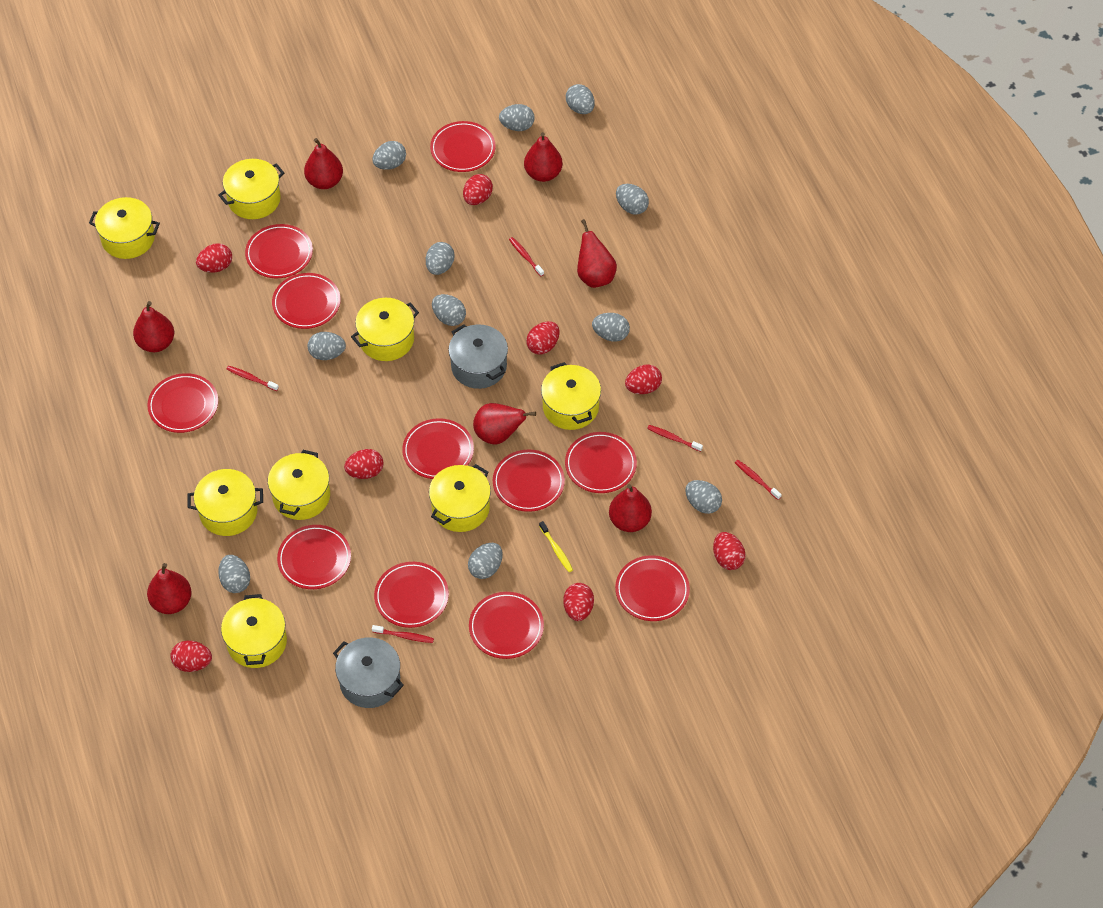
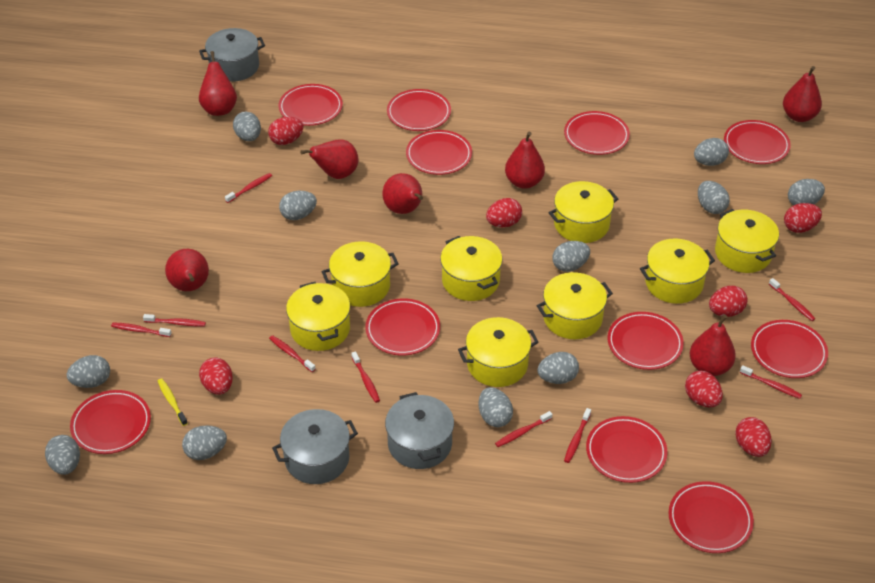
grey pot: [333,637,404,708] [449,324,508,389] = 2 -> [199,28,265,82] [272,409,358,484] [385,392,454,469] = 3
red egg: [170,640,212,672] [196,243,232,273] [344,449,384,479] [463,174,493,205] [526,321,559,355] [563,583,594,621] [625,364,662,394] [713,532,746,570] = 8 -> [199,358,233,395] [268,117,304,145] [486,198,522,227] [685,371,723,407] [709,286,748,317] [735,417,772,457] [784,203,822,233] = 7
red toothbrush: [227,366,279,391] [372,625,434,643] [509,237,544,277] [647,425,703,452] [735,460,782,500] = 5 -> [111,322,172,337] [143,314,206,326] [225,173,272,203] [269,335,316,372] [351,351,380,403] [495,411,552,447] [564,408,591,463] [740,365,802,399] [769,278,816,321] = 9

